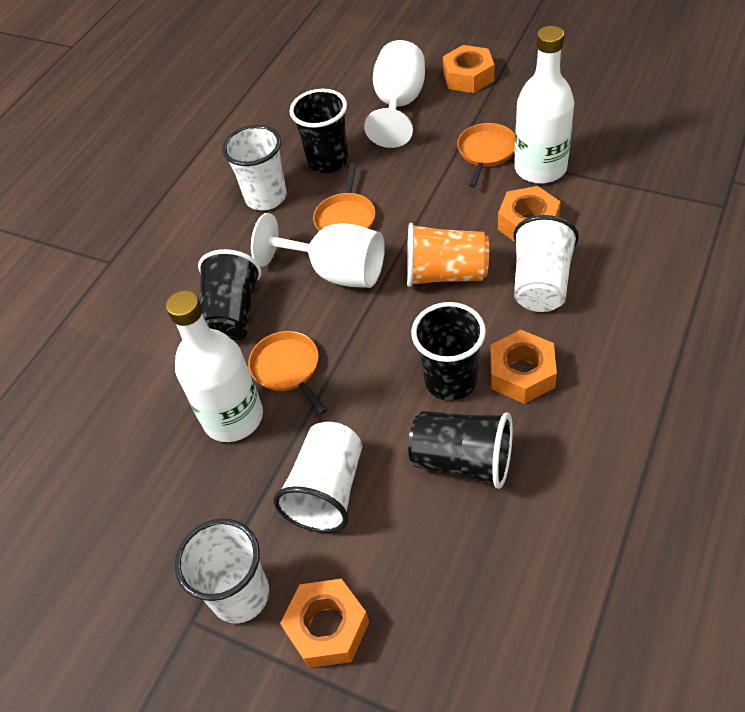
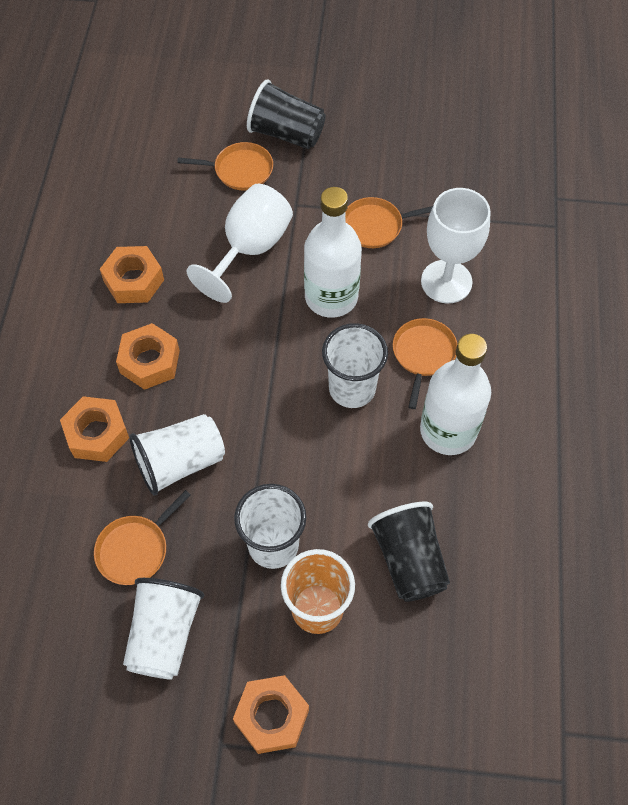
black cup: [198,249,261,343] [290,89,349,173] [408,411,513,489] [411,302,486,401] = 4 -> [247,79,326,149] [368,502,450,602] = 2
orange pan: [248,331,327,414] [313,163,375,231] [457,123,515,188] = 3 -> [94,490,191,585] [177,142,273,190] [345,197,433,248] [393,318,457,409] = 4

